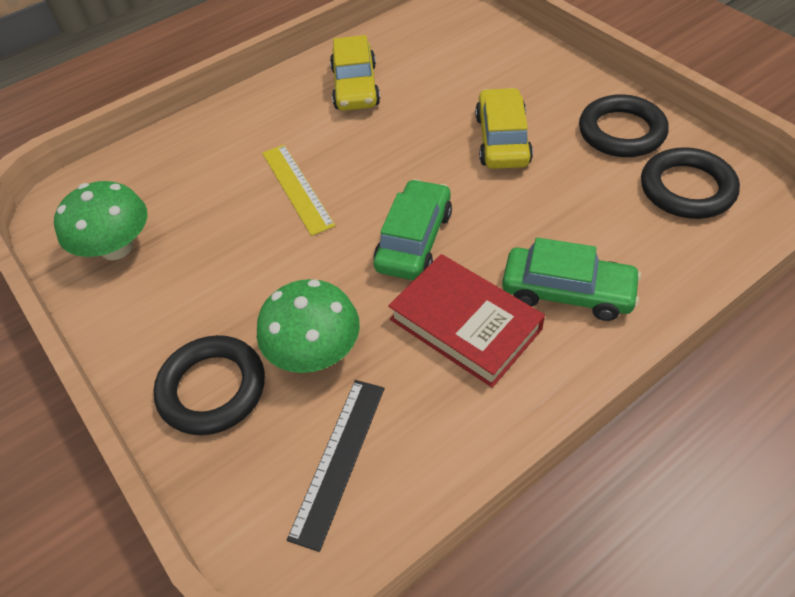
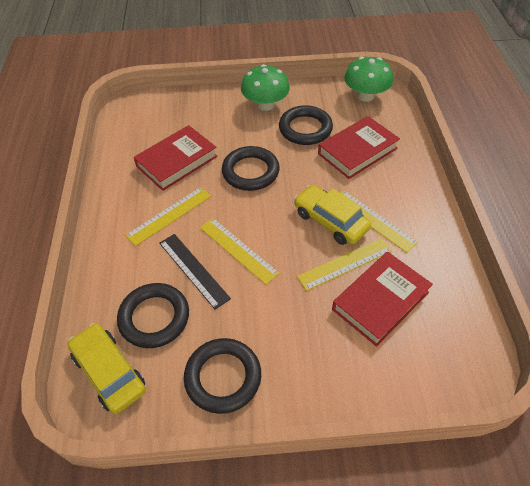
black ring: [153,335,265,435] [579,94,669,157] [641,147,740,219] = 3 -> [117,283,189,348] [184,338,261,414] [222,146,280,191] [279,105,333,145] = 4
green car: [374,179,452,280] [502,237,641,321] = 2 -> none = 0
red book: [388,254,545,388] = 1 -> [133,125,218,191] [318,116,400,179] [332,252,433,347] = 3
yellow ruler: [262,145,335,236] = 1 -> [125,187,211,246] [200,218,280,285] [297,238,392,291] [341,191,418,253] = 4

